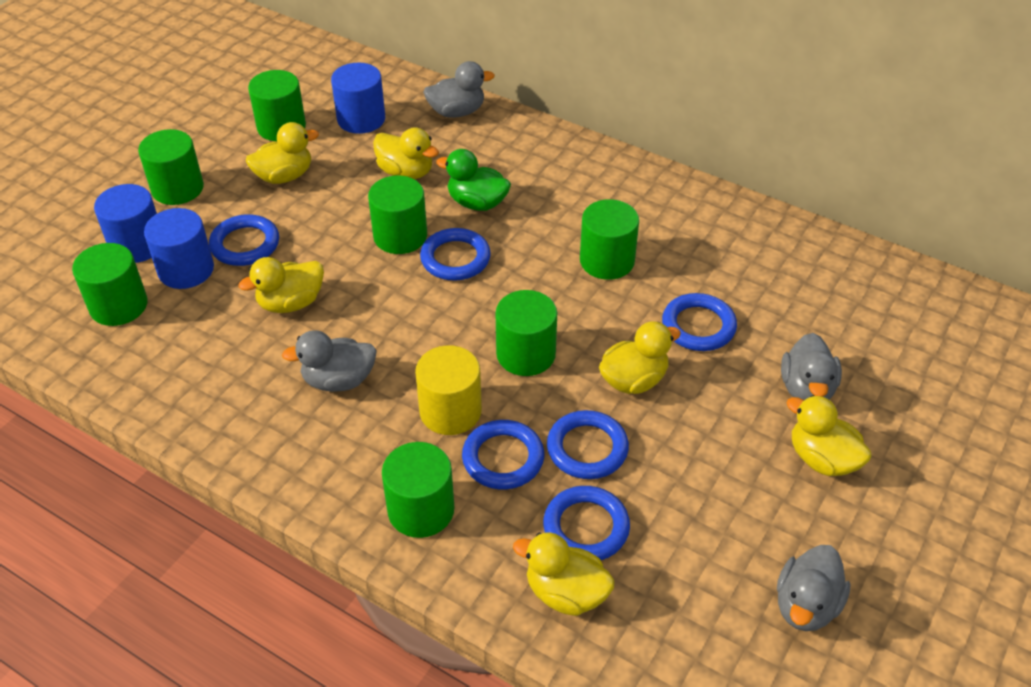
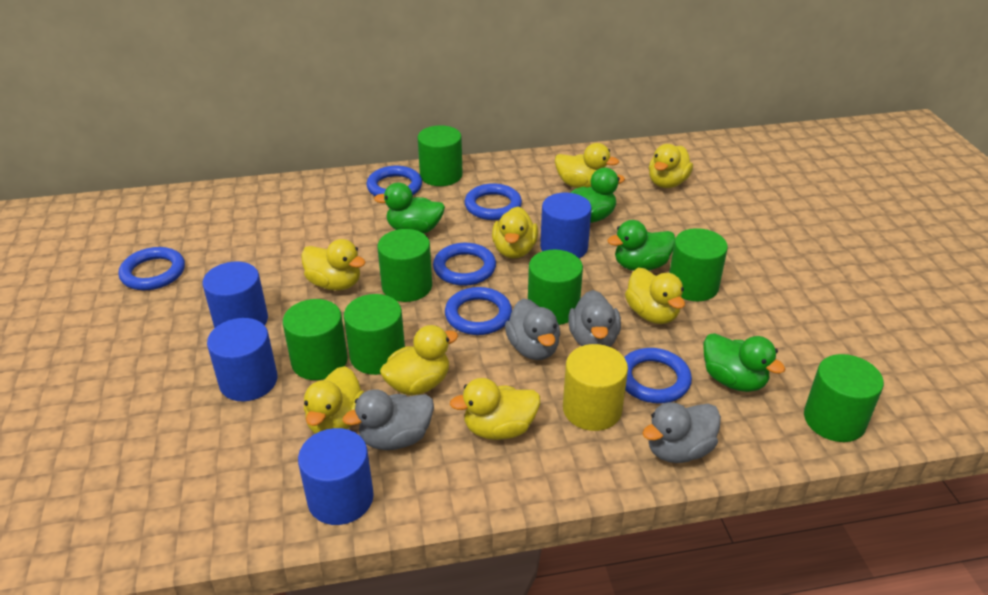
blue cylinder: [94,184,157,263] [144,208,214,289] [331,63,385,134] = 3 -> [202,262,268,328] [207,318,278,401] [298,428,374,525] [540,193,592,258] = 4
green duck: [436,149,511,211] = 1 -> [374,182,445,234] [570,168,625,223] [607,220,675,271] [704,333,785,392] = 4
yellow duck: [239,257,324,313] [246,122,319,184] [373,127,439,179] [513,532,615,616] [599,321,681,394] [787,395,872,476] = 6 -> [301,239,366,291] [304,366,364,434] [380,325,458,396] [450,378,540,440] [492,207,538,259] [555,143,619,188] [625,268,685,324] [649,144,693,188] = 8

